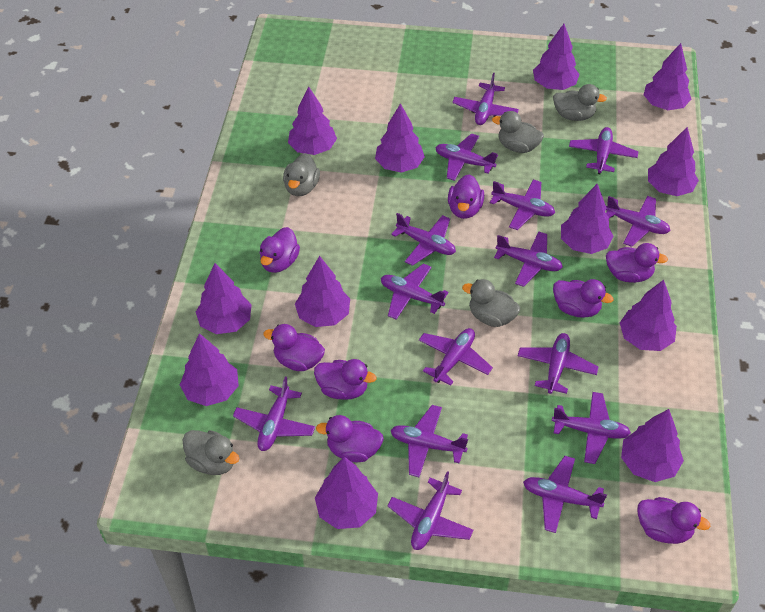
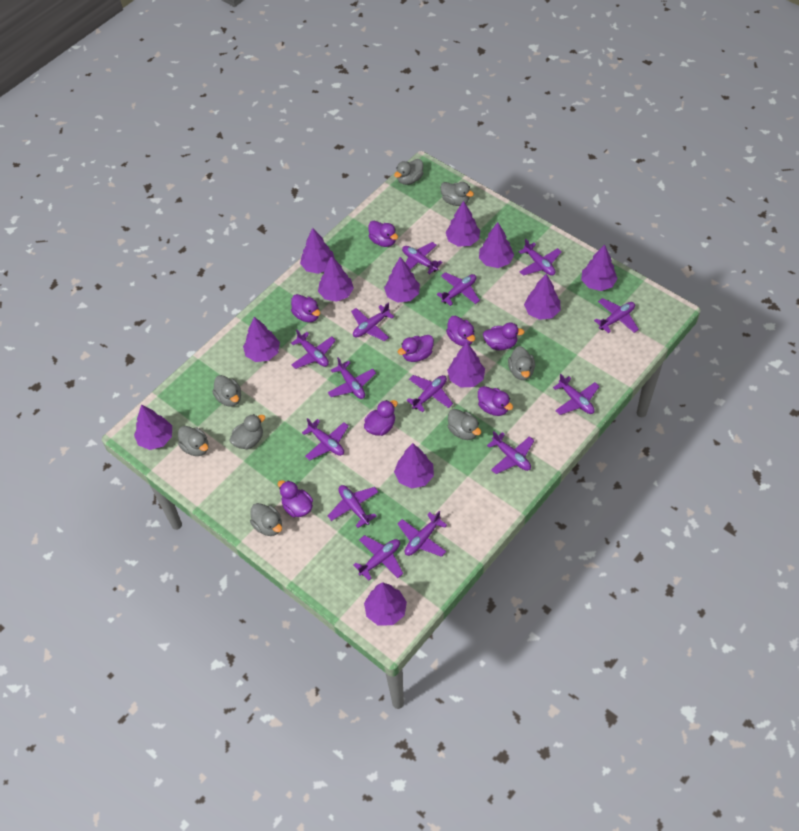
grey duck: [183,430,240,475] [283,153,320,196] [462,279,520,327] [492,111,544,153] [553,84,607,121] = 5 -> [178,426,209,456] [212,375,241,407] [229,414,265,449] [250,503,282,536] [394,159,423,185] [440,182,474,206] [448,409,481,440] [508,346,535,380] = 8
purple plane: [233,376,315,451] [381,264,448,320] [387,471,474,550] [390,405,468,477] [391,213,456,266] [419,328,493,386] [435,134,498,181] [452,73,519,125] [490,179,555,230] [494,231,563,287] [518,333,598,394] [523,456,607,533] [552,392,631,464] [569,127,638,174] [606,196,671,247] = 15 -> [291,330,336,369] [302,418,349,460] [328,357,376,399] [328,485,378,528] [351,303,394,341] [353,535,403,581] [398,511,447,557] [402,242,442,274] [406,375,453,412] [437,272,480,306] [487,431,534,474] [519,239,561,276] [553,374,600,415] [594,298,639,333] = 14

